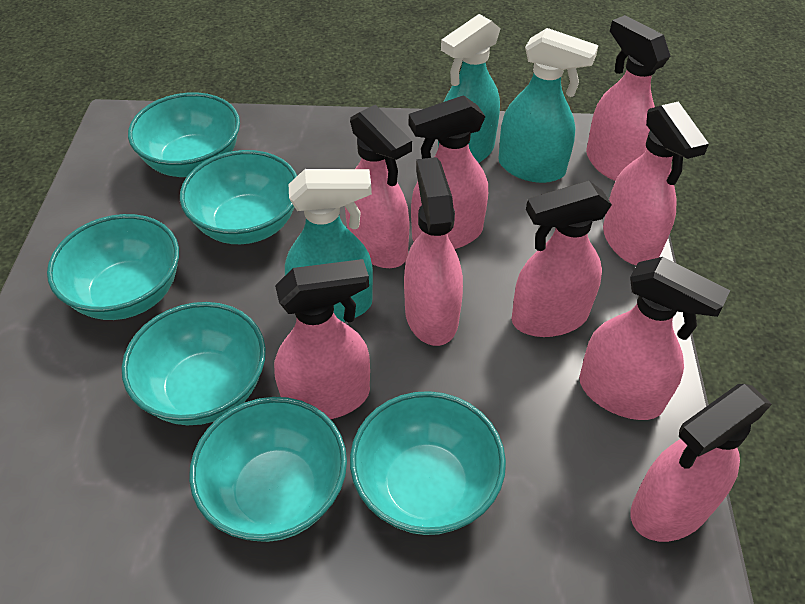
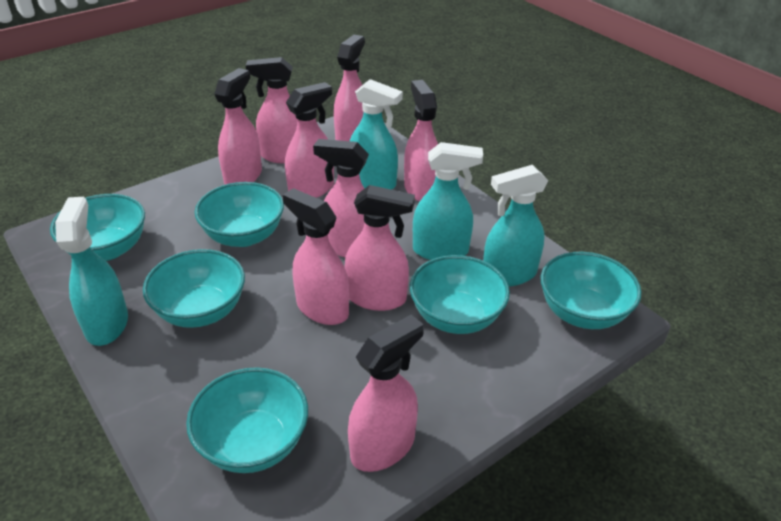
turquoise spray bottle: [285,169,373,322] [438,14,500,163] [498,28,599,183] = 3 -> [55,197,128,346] [350,79,403,190] [413,142,483,260] [483,165,548,286] = 4

